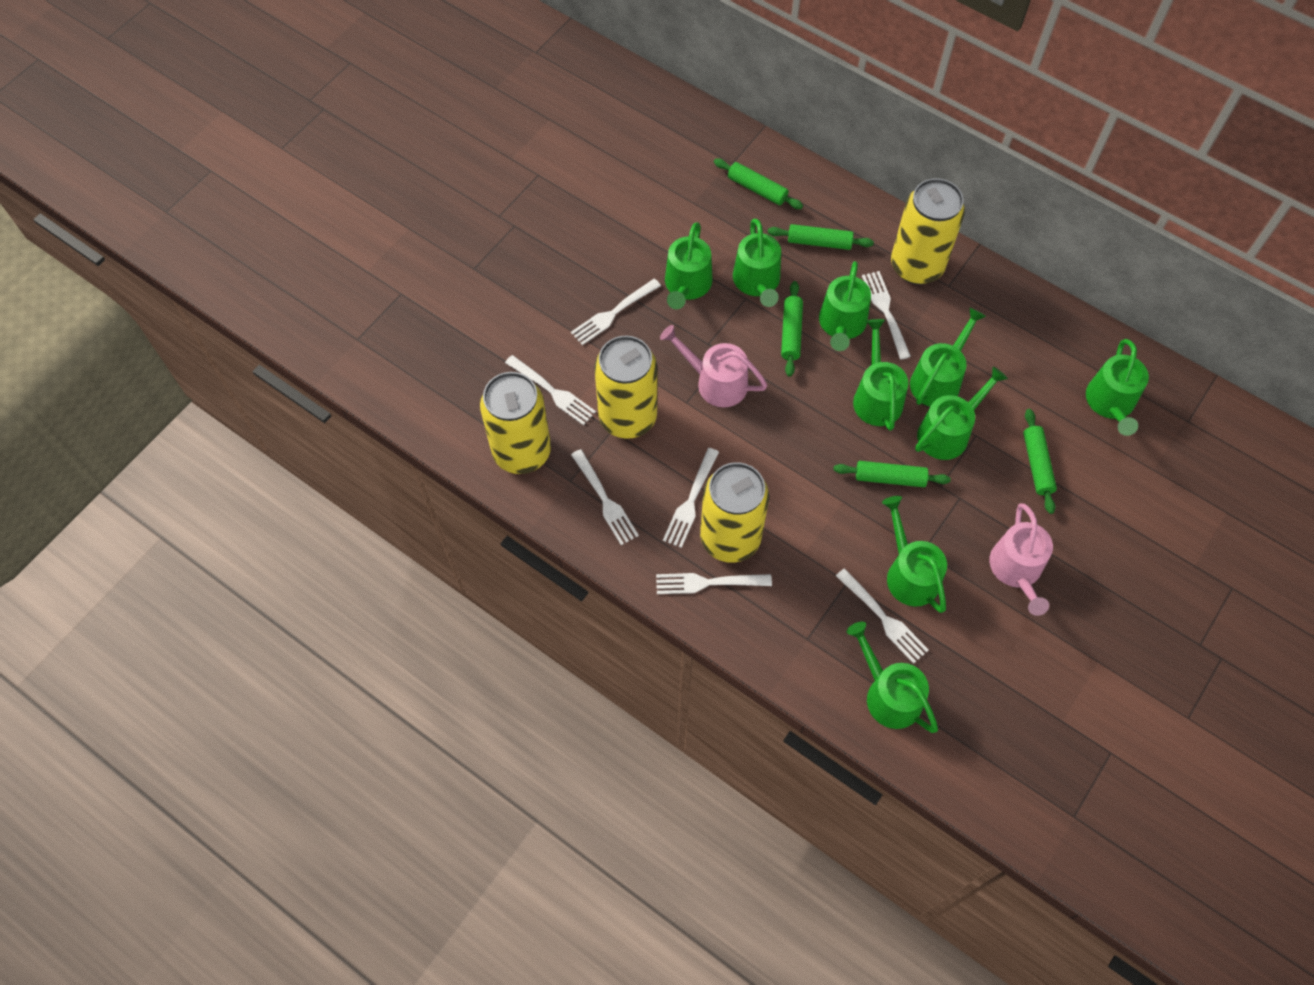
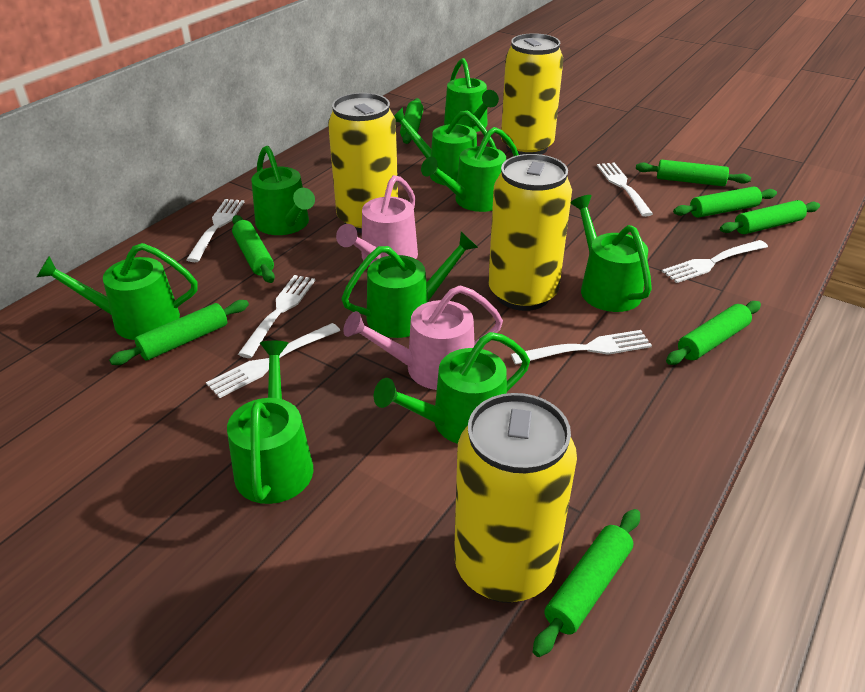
green rolling pin: [714,158,803,209] [768,224,874,250] [781,281,803,377] [833,461,951,487] [1023,409,1057,514] = 5 -> [109,300,249,365] [232,215,275,283] [400,98,424,144] [533,509,640,657] [636,160,751,186] [666,301,761,365] [673,186,777,218] [720,200,820,234] = 8
white fork: [505,355,596,425] [571,279,661,345] [571,449,639,545] [656,573,772,594] [663,448,719,548] [836,568,929,664] [862,271,911,359] = 7 -> [186,199,244,262] [206,323,340,398] [238,275,315,358] [511,330,652,365] [597,162,653,217] [662,240,768,283] = 6

